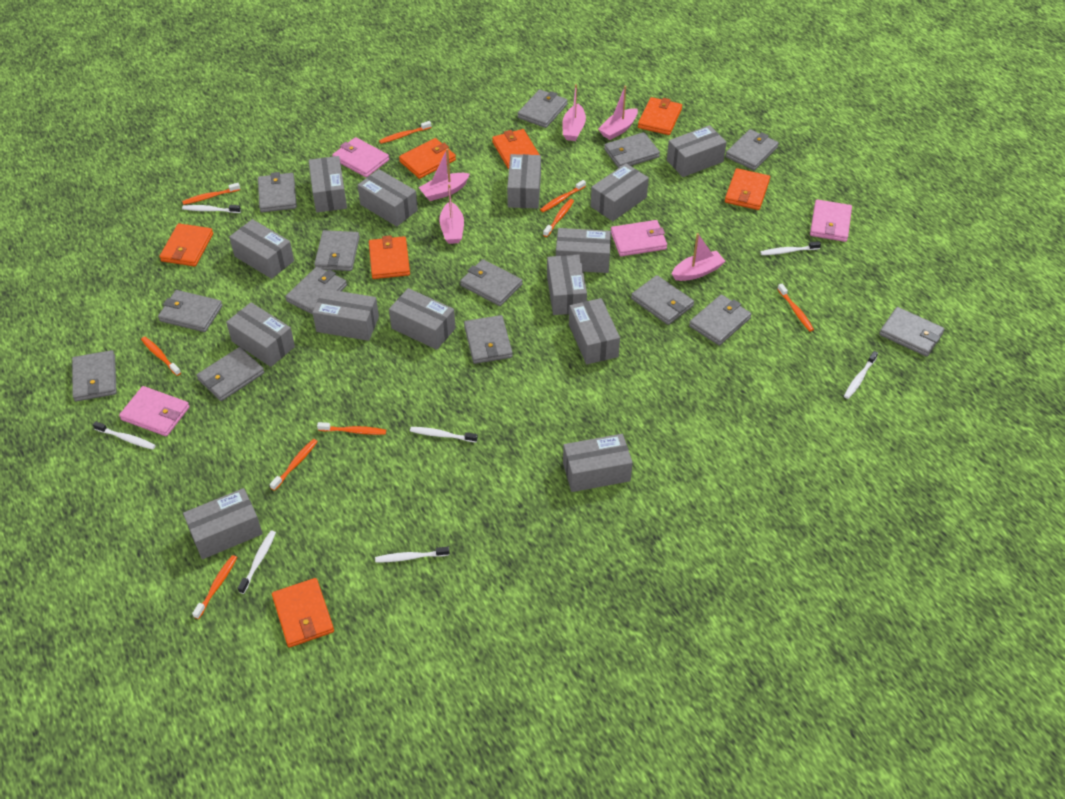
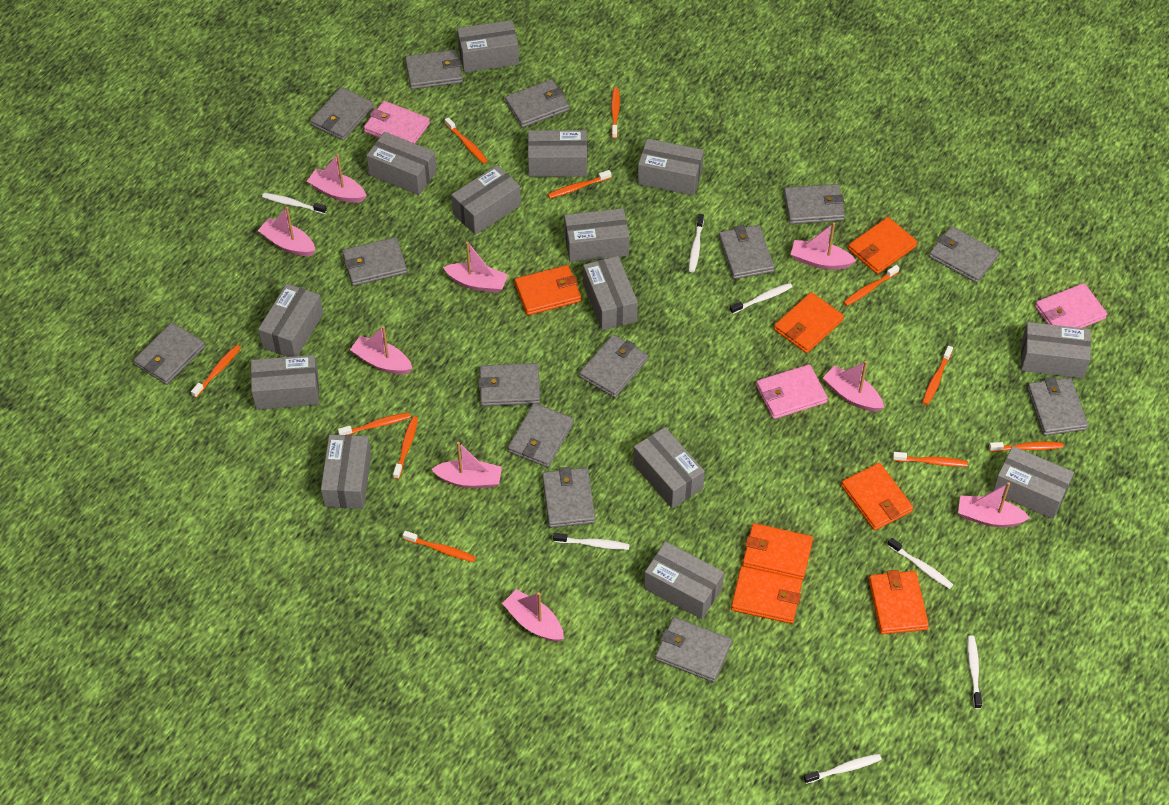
orange toothbrush: [141,337,181,376] [182,183,240,205] [192,555,237,619] [270,439,318,491] [317,422,386,435] [379,121,432,144] [540,180,586,212] [543,199,574,237] [777,284,814,332] = 9 -> [191,345,241,398] [338,412,411,435] [393,416,418,479] [403,531,476,562] [445,117,488,164] [548,170,611,198] [611,88,620,139] [843,265,899,306] [893,452,968,467] [922,346,953,405] [989,442,1063,452] = 11
pink boat: [418,149,470,201] [439,184,464,244] [562,84,586,141] [598,86,638,140] [672,233,725,281] = 5 -> [257,207,316,256] [307,154,367,203] [350,326,413,374] [431,442,502,488] [443,241,508,293] [502,589,564,642] [791,223,856,270] [823,361,884,412] [958,482,1030,527] = 9
pink wallet: [119,386,190,436] [332,137,389,177] [611,220,667,256] [810,199,852,242] = 4 -> [364,101,430,143] [756,364,828,419] [1035,283,1107,328] = 3

